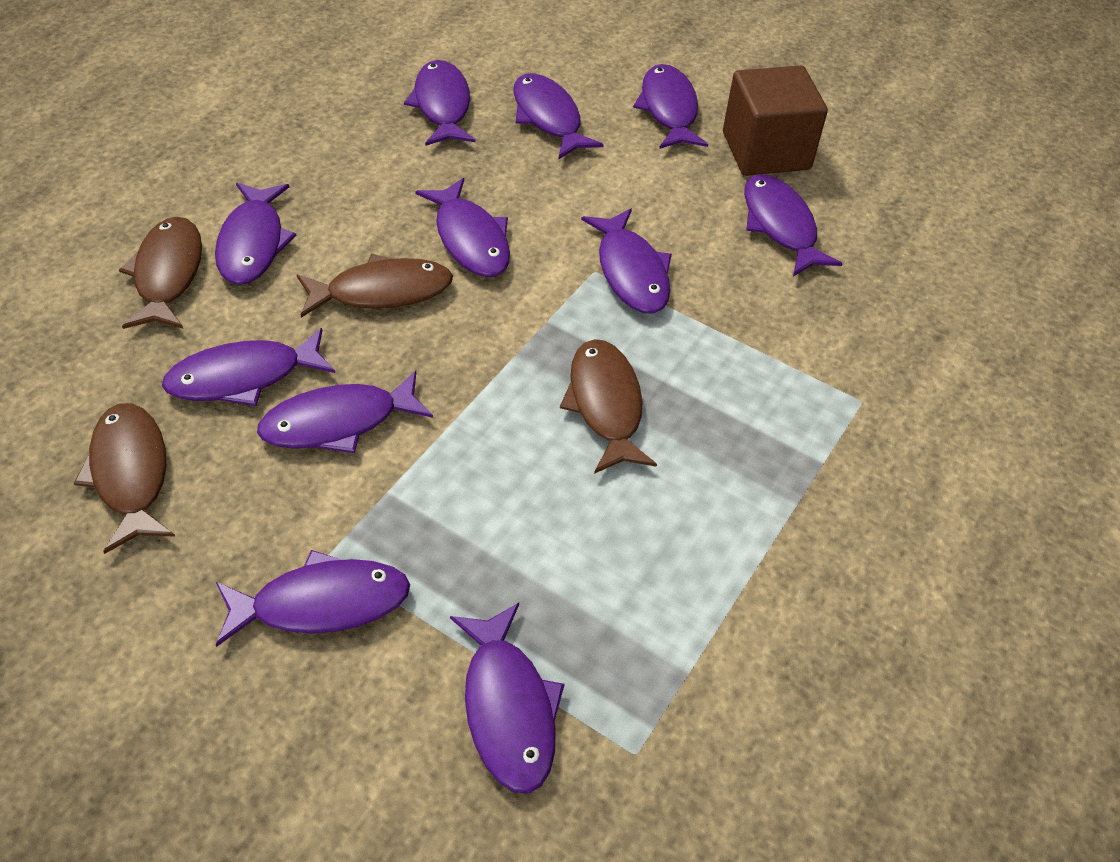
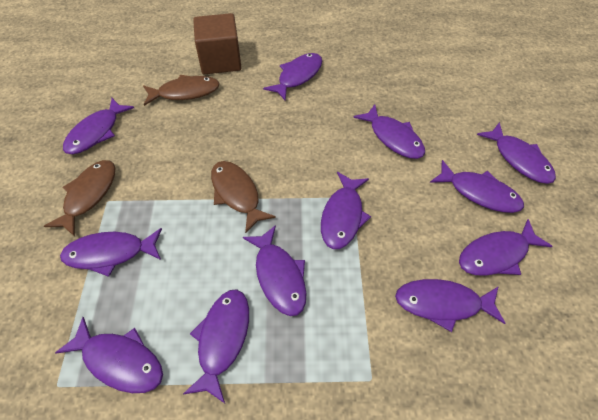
brown fish: [74,403,175,554] [119,217,202,329] [297,254,453,318] [560,339,657,474] = 4 -> [44,160,116,236] [143,75,220,106] [211,161,276,233] = 3
purple fish: [162,328,335,406] [215,183,297,285] [216,550,410,647] [257,371,433,453] [404,60,476,146] [415,178,510,277] [450,603,565,794] [513,73,604,159] [581,208,672,314] [633,64,708,149] [744,174,843,276] = 11 -> [55,317,163,393] [60,228,162,277] [63,98,134,154] [183,289,249,403] [243,225,307,316] [263,53,322,100] [321,172,371,249] [353,105,425,159] [395,279,505,332] [430,160,524,213] [459,219,552,276] [477,122,556,184] = 12

